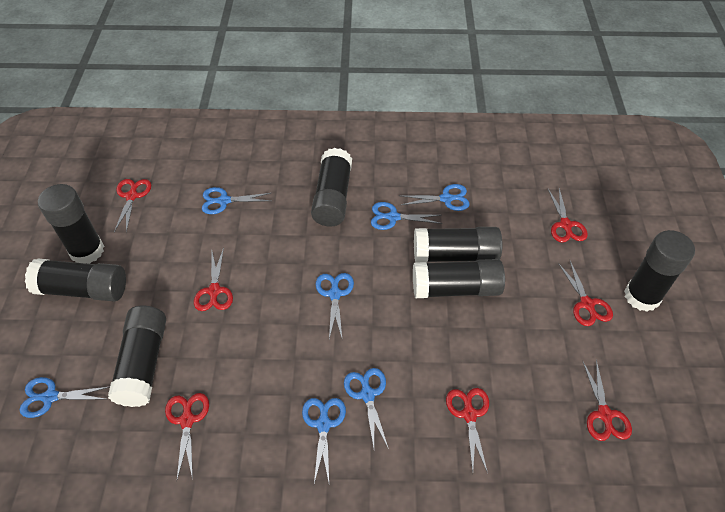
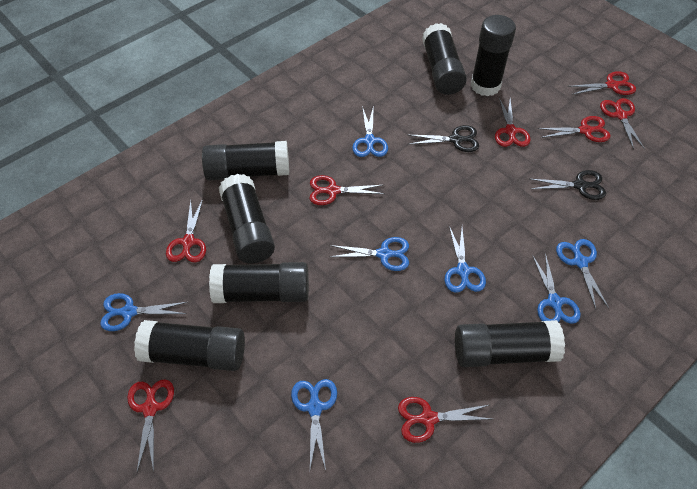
black scissors: none = 0 -> [409,125,479,152] [530,170,606,200] = 2
red scissors: [114,179,151,233] [165,393,209,480] [194,247,233,311] [446,388,489,473] [548,188,588,242] [558,261,613,326] [582,360,632,441] = 7 -> [127,379,174,472] [166,199,206,262] [310,175,385,205] [398,397,491,443] [495,98,531,147] [537,116,610,142] [568,71,636,95] [600,98,645,150] = 8

